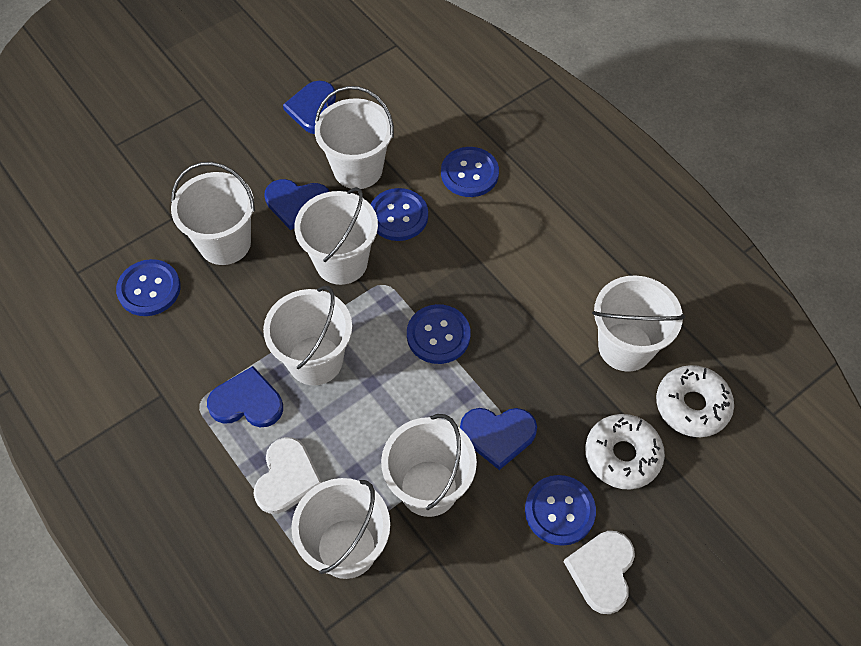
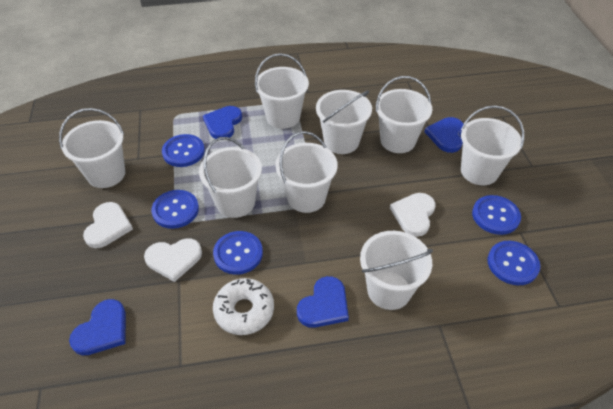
white bucket: [171,162,255,265] [263,286,352,386] [291,478,390,579] [294,187,378,285] [315,86,394,189] [381,414,477,517] [592,275,685,372] = 7 -> [59,108,125,188] [199,137,262,218] [255,53,309,129] [275,131,338,213] [316,90,372,154] [360,231,433,310] [376,76,432,153] [461,105,524,185] = 8
white donut: [585,414,665,490] [656,365,734,437] = 2 -> [213,278,274,335] = 1
white heart: [254,437,322,514] [564,531,635,614] = 2 -> [83,202,133,248] [144,238,202,282] [390,193,435,237] = 3

